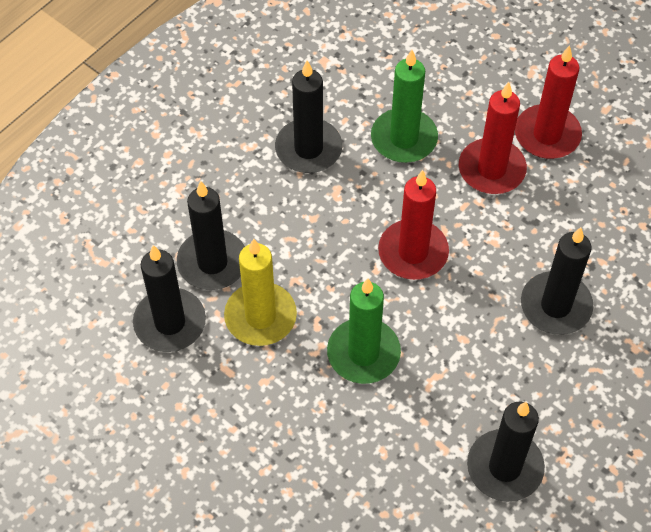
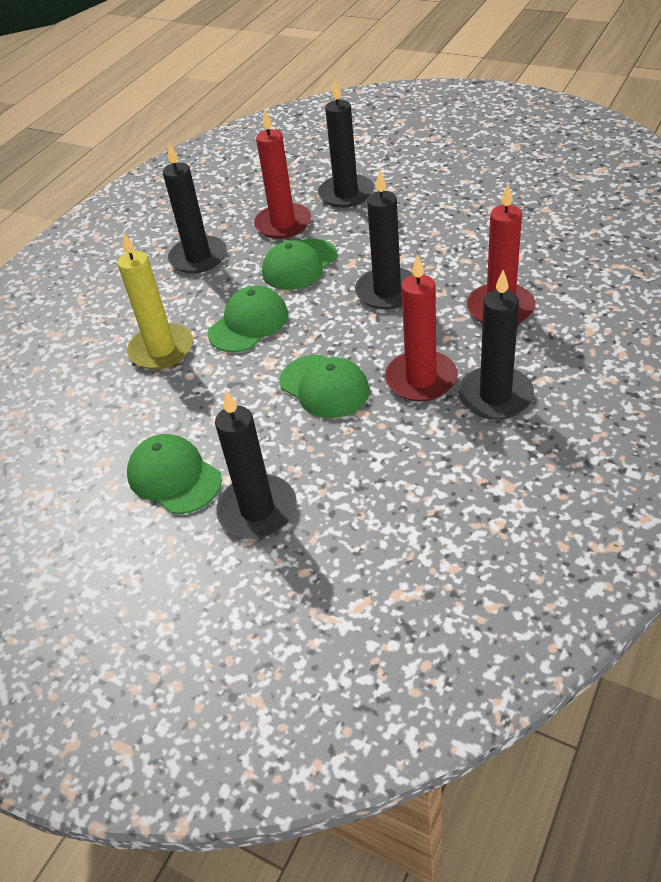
green candle: [327,278,401,384] [371,50,438,163] = 2 -> none = 0
green cap: none = 0 -> [127,434,222,514] [208,286,288,352] [262,239,337,290] [279,355,370,418] = 4

